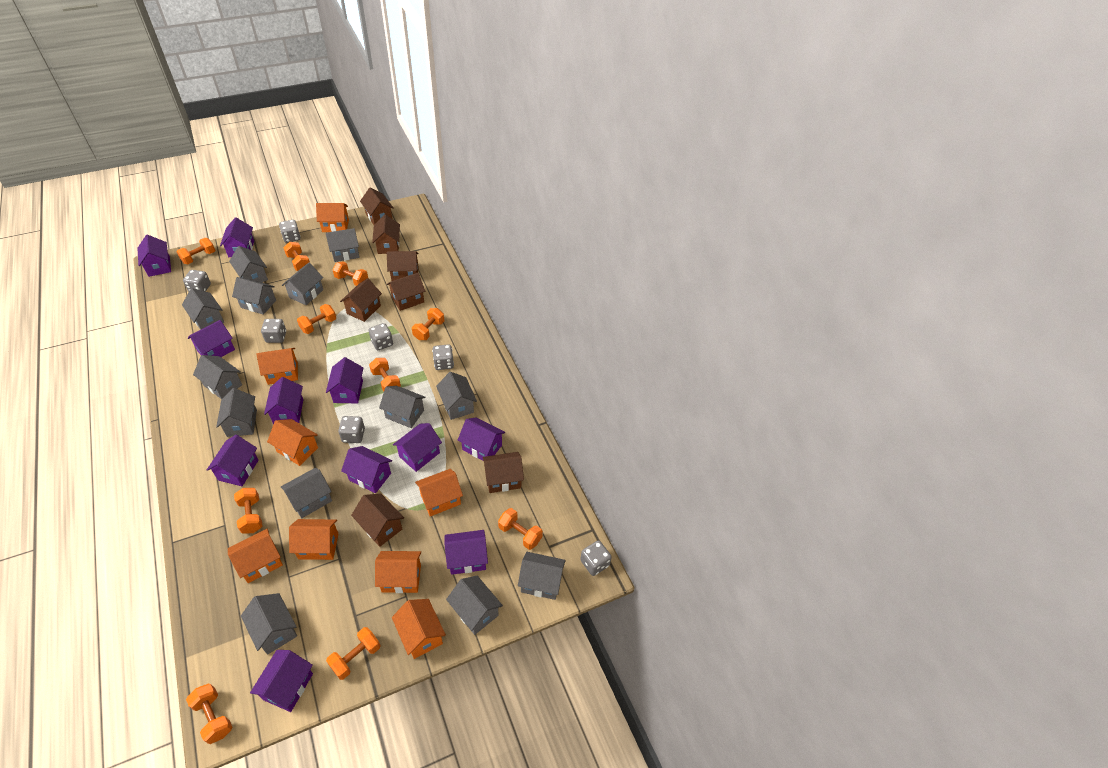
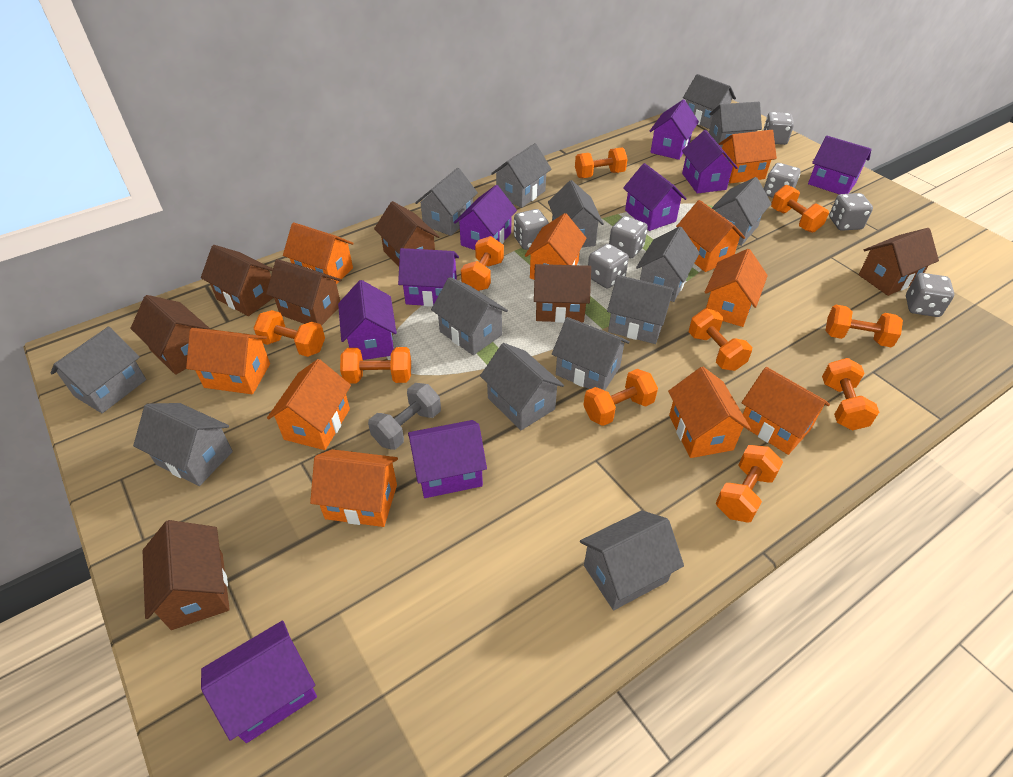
grey dumbbell: none = 0 -> [368,383,441,450] = 1
grey house: [182,288,224,330] [193,355,242,399] [216,388,257,437] [229,246,268,282] [232,277,276,315] [241,593,297,655] [281,468,332,518] [282,263,323,305] [326,228,360,262] [379,386,426,428] [436,372,477,420] [446,576,503,635] [518,552,566,600] = 13 -> [51,327,146,413] [133,403,233,486] [415,168,478,236] [431,277,508,355] [480,343,564,430] [491,143,551,208] [548,180,604,247] [552,317,630,390] [580,510,684,610] [607,275,674,344] [636,226,700,302] [683,74,736,129] [709,102,762,148] [712,177,771,246] = 14
orange house: [228,529,283,583] [257,348,298,385] [267,419,318,466] [289,519,339,560] [316,203,349,232] [375,551,421,593] [392,599,446,659] [415,469,463,517] = 8 -> [186,328,270,394] [267,359,351,450] [283,222,354,284] [310,449,398,527] [525,213,587,280] [668,367,751,458] [676,200,745,272] [704,249,768,327] [719,130,777,183] [742,367,830,455] = 10
purple house: [137,235,171,277] [188,320,235,357] [207,435,259,486] [220,217,254,257] [250,650,313,712] [264,377,303,424] [326,357,363,403] [341,446,392,493] [393,423,442,472] [444,530,488,575] [458,418,505,461] = 11 -> [201,621,317,743] [338,280,397,360] [398,248,459,307] [408,420,487,498] [454,185,517,250] [623,163,687,231] [649,100,699,160] [682,130,738,194] [808,136,872,195] = 9

